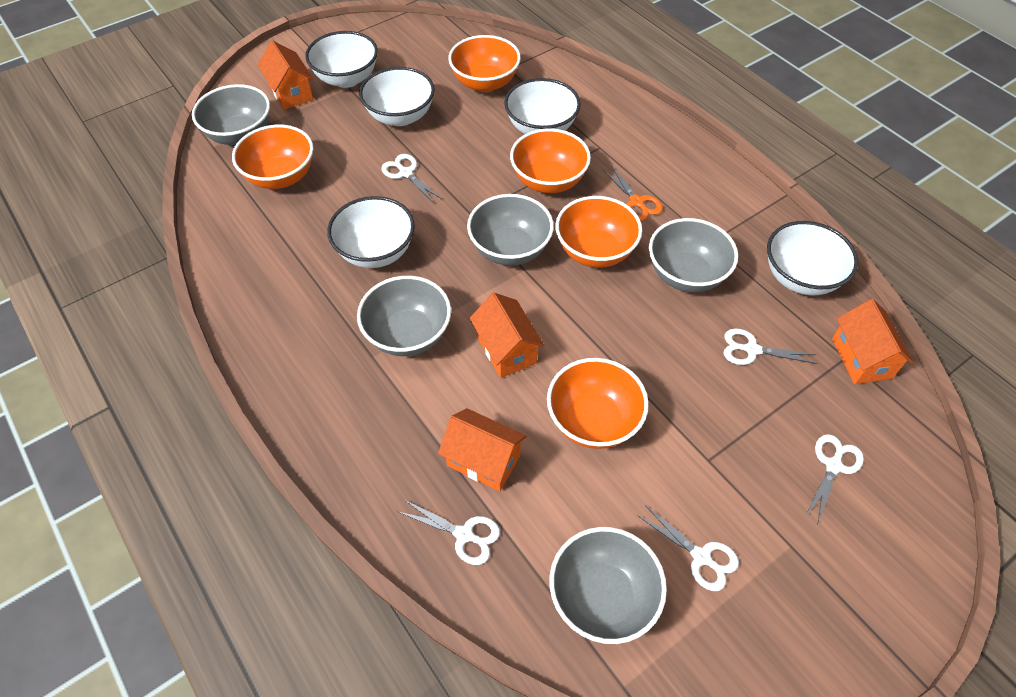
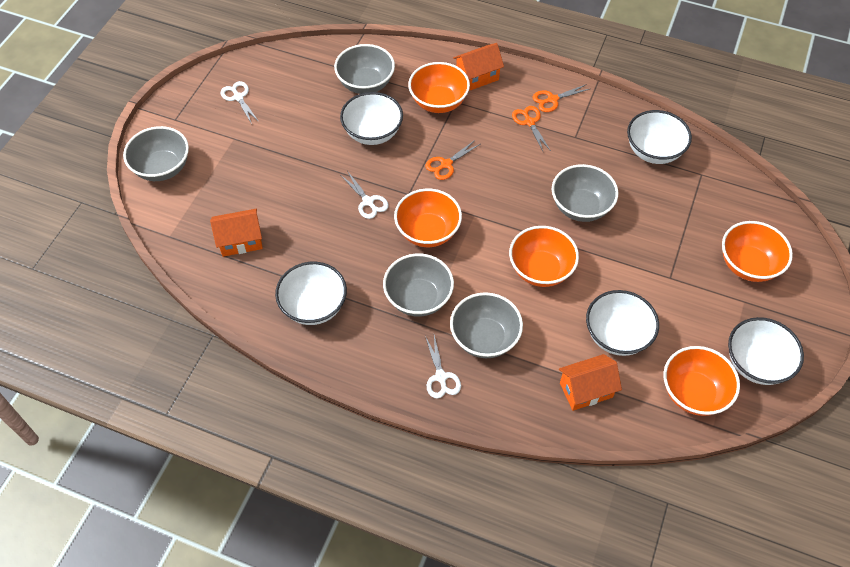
orange house: [258,40,313,110] [438,408,527,491] [470,293,545,378] [832,299,914,384] = 4 -> [210,209,263,257] [453,43,504,91] [559,354,622,411] = 3
orange scissors: [603,165,663,221] = 1 -> [425,140,480,180] [512,106,551,153] [533,84,589,112] = 3
white scissors: [381,154,442,203] [397,499,500,565] [637,505,739,591] [724,328,817,365] [805,434,864,523] = 5 -> [221,81,259,124] [342,171,389,219] [425,335,461,399] = 3

